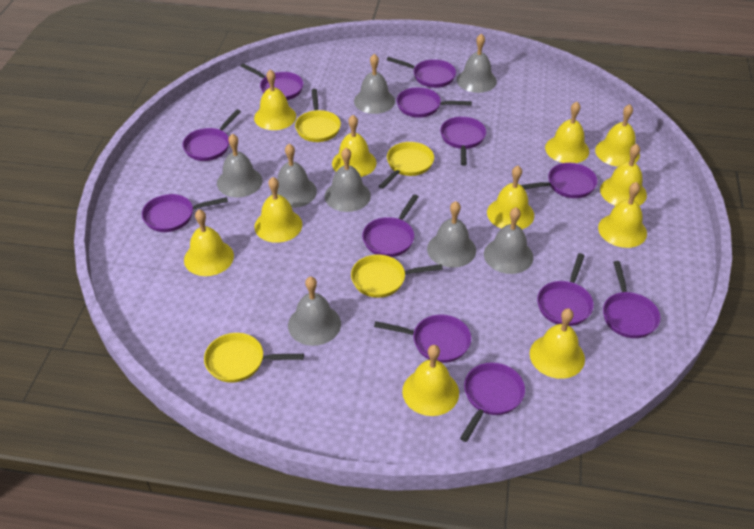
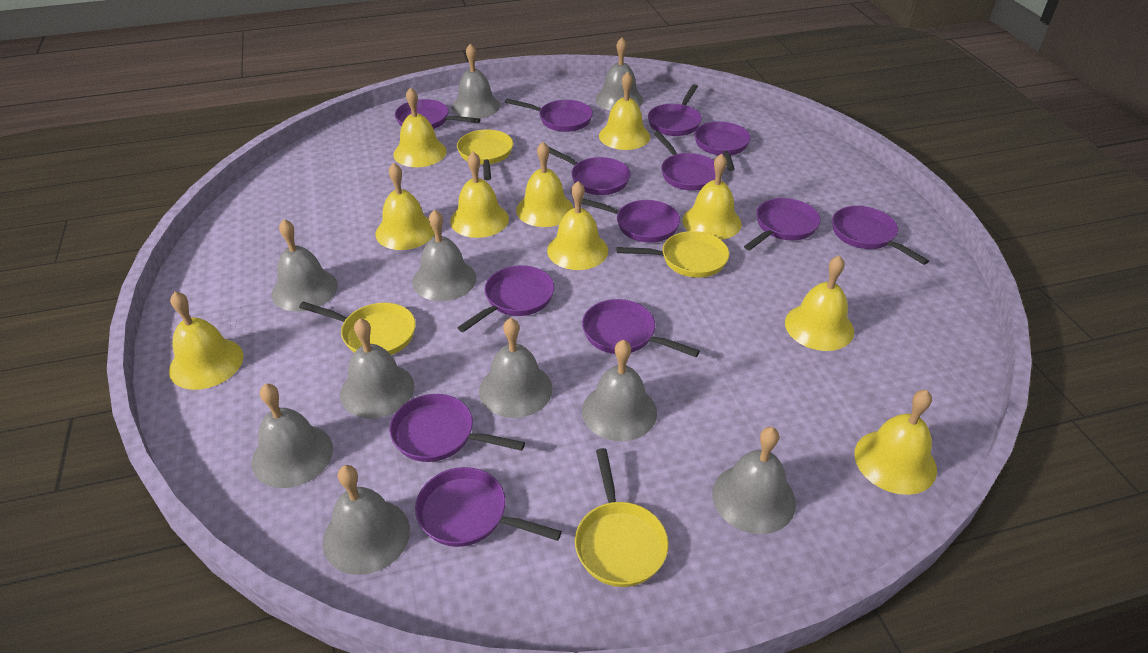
grey bell: [217,134,263,197] [271,144,317,208] [288,276,341,346] [325,148,371,212] [354,54,395,114] [427,201,476,268] [457,34,497,93] [484,207,533,274] = 8 -> [252,383,333,488] [271,219,338,312] [323,465,410,575] [340,318,414,418] [412,209,477,301] [452,44,500,118] [479,318,552,418] [582,340,657,441] [595,38,643,111] [712,427,796,534] = 10
purple pan: [142,194,228,232] [182,109,241,161] [241,63,303,100] [362,194,418,257] [374,314,471,363] [387,57,456,88] [397,87,472,118] [440,117,486,166] [460,362,525,442] [521,163,598,198] [537,253,594,326] [603,261,661,338] = 12 -> [389,394,525,462] [395,99,481,129] [415,467,562,547] [457,265,555,332] [505,99,593,132] [549,147,631,195] [581,198,680,243] [582,299,700,357] [648,84,702,136] [654,131,715,191] [695,121,751,171] [744,198,821,251] [832,206,929,265] = 13
yellow bell: [184,209,234,276] [254,69,296,130] [254,177,302,243] [332,115,377,177] [402,345,459,416] [487,166,534,229] [530,309,585,379] [545,102,589,163] [595,104,640,167] [598,182,647,248] [600,144,647,206] = 11 -> [169,291,243,390] [375,163,434,250] [393,87,447,167] [450,152,509,238] [516,142,573,227] [547,181,608,270] [599,72,650,150] [682,153,742,240] [785,255,854,351] [854,390,937,495] = 10

